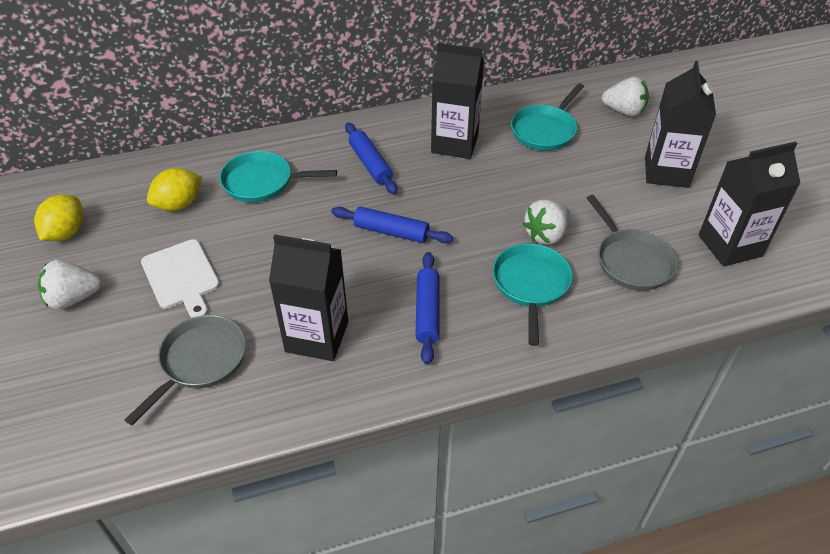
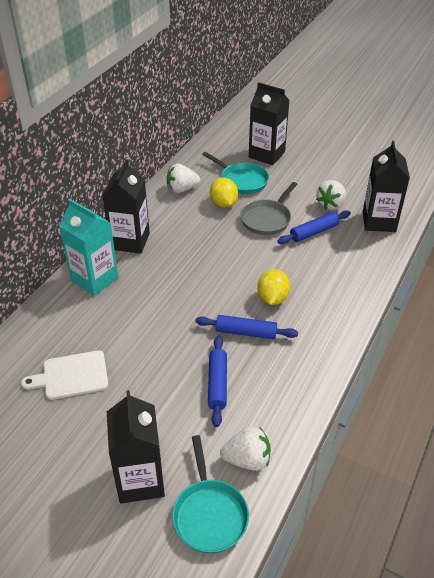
grey pan: [125,315,246,425] [587,195,678,291] = 2 -> [240,182,298,235] = 1
turquoise carton: none = 0 -> [59,199,118,296] = 1
turquoise pan: [219,151,337,202] [493,244,573,346] [511,83,584,151] = 3 -> [172,435,249,554] [202,152,269,194] = 2

